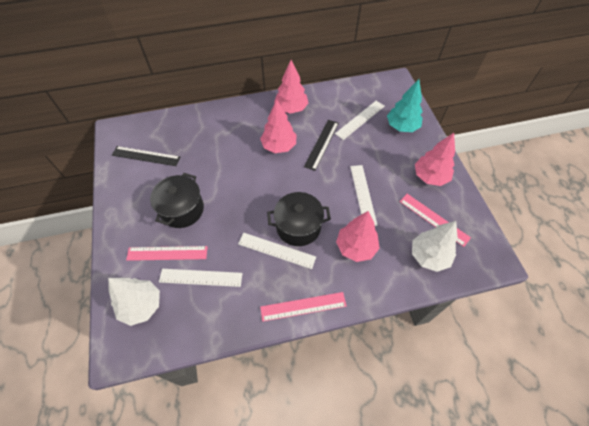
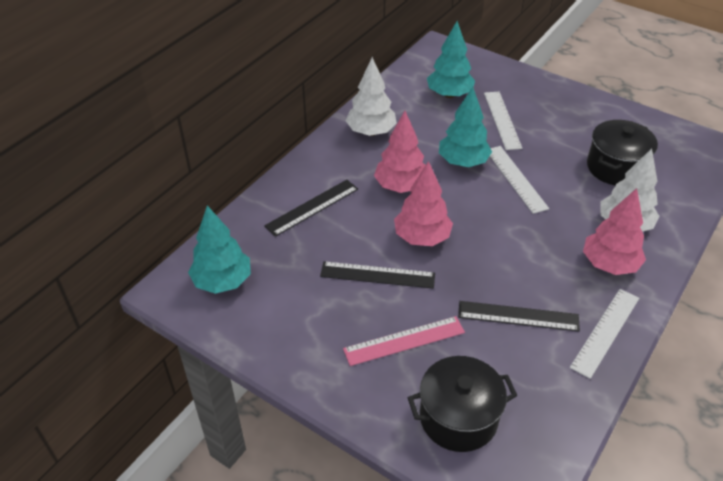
black ruler: [112,146,180,166] [304,120,339,171] = 2 -> [264,180,358,237] [320,261,435,289] [458,301,580,332] = 3
pink ruler: [126,246,208,261] [260,292,347,322] [400,194,471,247] = 3 -> [343,316,465,366] = 1
pink tree: [260,100,296,153] [274,60,309,114] [336,211,380,262] [415,133,455,186] = 4 -> [374,111,426,193] [394,161,453,246] [583,188,646,275] = 3
turquoise tree: [387,79,423,132] = 1 -> [188,205,251,294] [427,21,475,98] [439,87,492,167] = 3
white ruler: [159,269,242,287] [238,233,316,269] [335,101,385,140] [350,165,378,226] = 4 -> [484,92,522,150] [490,146,549,214] [570,289,639,379] = 3

